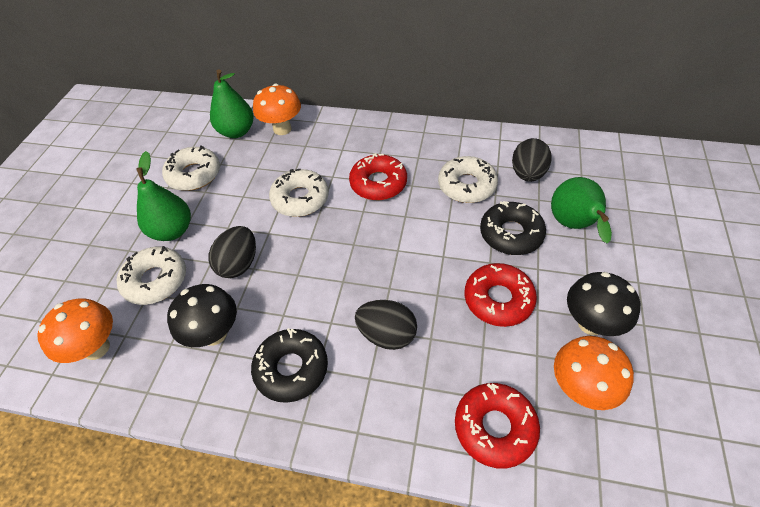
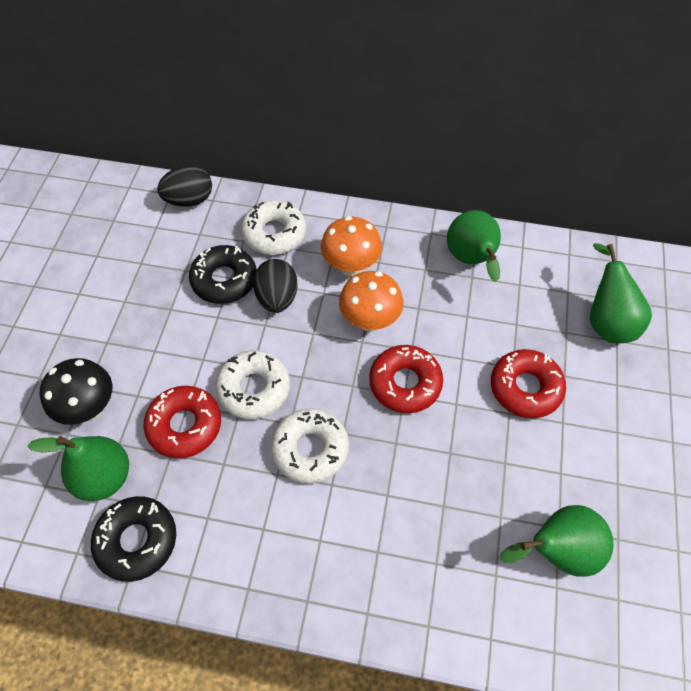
black egg: [208,226,256,278] [355,300,417,350] [512,138,552,182] = 3 -> [157,165,212,207] [253,259,298,313] = 2
black mushroom: [167,284,237,347] [567,272,640,336] = 2 -> [40,358,112,425] = 1
green pear: [136,151,191,241] [210,69,254,138] [551,177,612,244] = 3 -> [28,436,129,501] [447,210,501,282] [499,505,614,577] [590,243,652,343] = 4
orange mushroom: [38,298,113,363] [253,84,301,135] [554,336,634,410] = 3 -> [321,216,382,276] [339,271,403,332] = 2
white donut: [117,246,186,305] [162,145,220,191] [269,169,329,217] [438,156,498,203] = 4 -> [215,350,290,419] [241,200,306,255] [271,408,349,484] = 3

